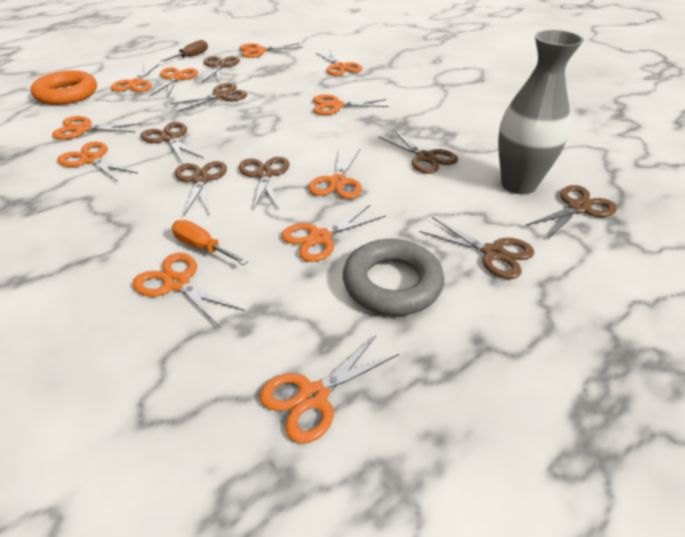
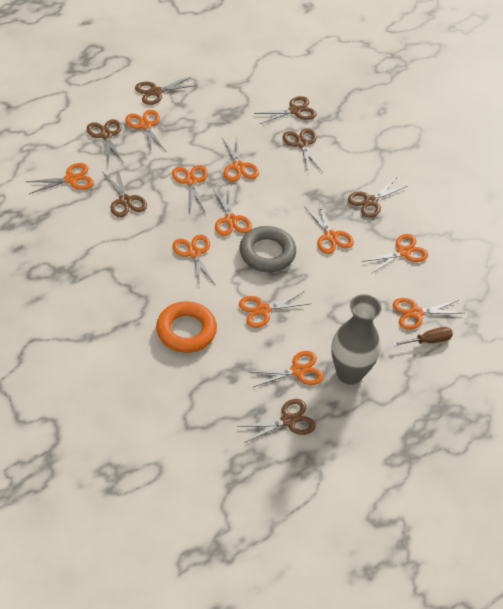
brown scissors: [141,122,203,164] [170,83,247,112] [175,161,227,217] [202,56,240,83] [239,157,289,211] [378,130,458,174] [420,217,534,279] [526,185,617,239] = 8 -> [87,119,124,163] [103,170,147,217] [135,77,197,105] [238,399,316,443] [254,96,317,124] [283,128,323,172] [348,178,407,218] = 7
orange screwdriver: [172,220,248,265] = 1 -> none = 0

